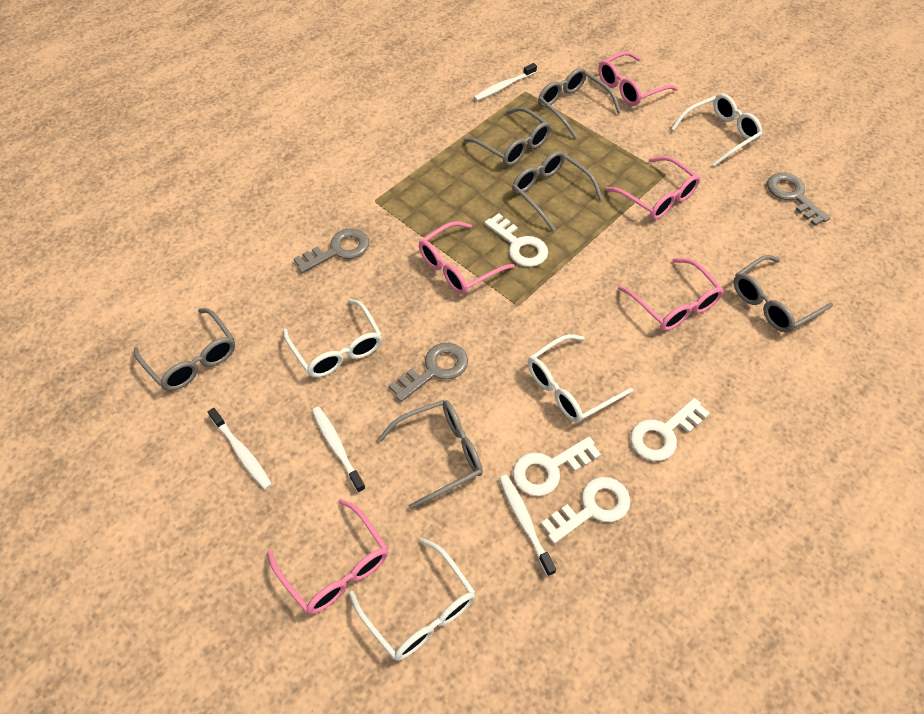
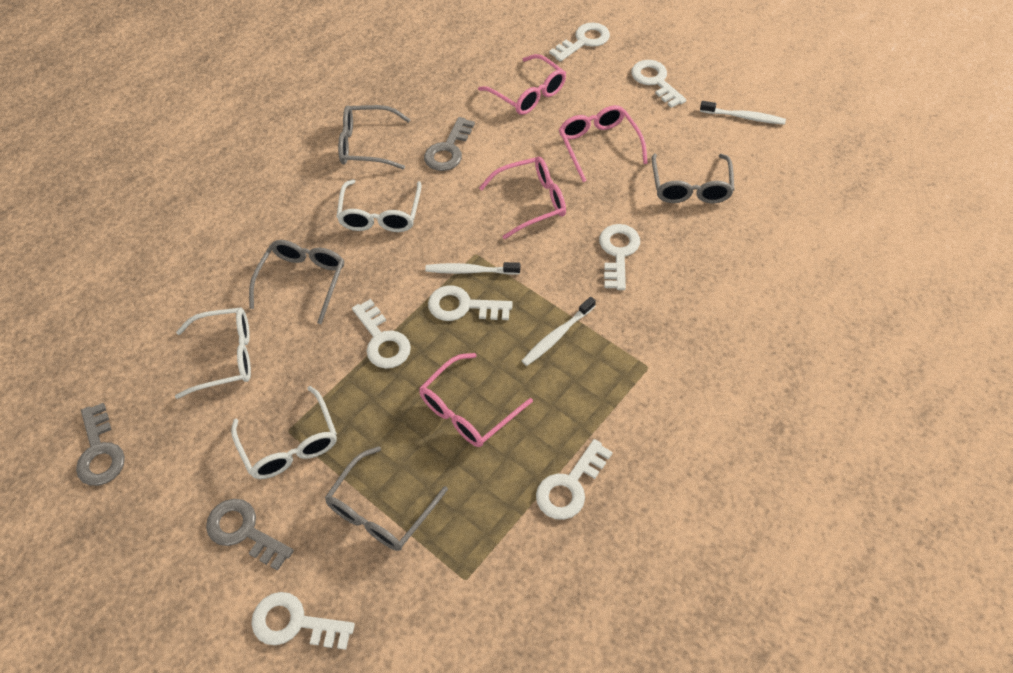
grey glasses: [134,308,235,391] [378,400,483,510] [464,107,551,166] [512,151,603,231] [538,68,621,139] [734,255,833,333] = 6 -> [249,240,344,324] [325,446,448,551] [338,105,411,169] [652,154,735,204] = 4
pink glasses: [267,499,388,614] [419,221,515,294] [598,51,678,106] [606,156,700,220] [618,258,724,331] = 5 -> [419,353,533,447] [478,54,566,115] [479,157,566,239] [559,105,648,182] = 4
white glasses: [283,299,382,378] [349,538,476,661] [528,334,633,423] [671,94,762,167] = 4 -> [175,307,251,399] [231,386,337,479] [337,179,422,232] = 3
white key: [484,213,548,267] [513,437,601,496] [541,477,630,544] [630,398,710,461] = 4 -> [251,592,355,650] [352,299,411,369] [428,285,513,321] [536,439,613,520] [549,23,610,62] [599,224,640,290] [631,60,686,108] = 7
white toothbrush: [208,408,272,490] [312,407,366,493] [474,63,537,101] [499,474,556,576] = 4 -> [425,262,520,275] [522,297,596,366] [700,101,786,125] = 3

